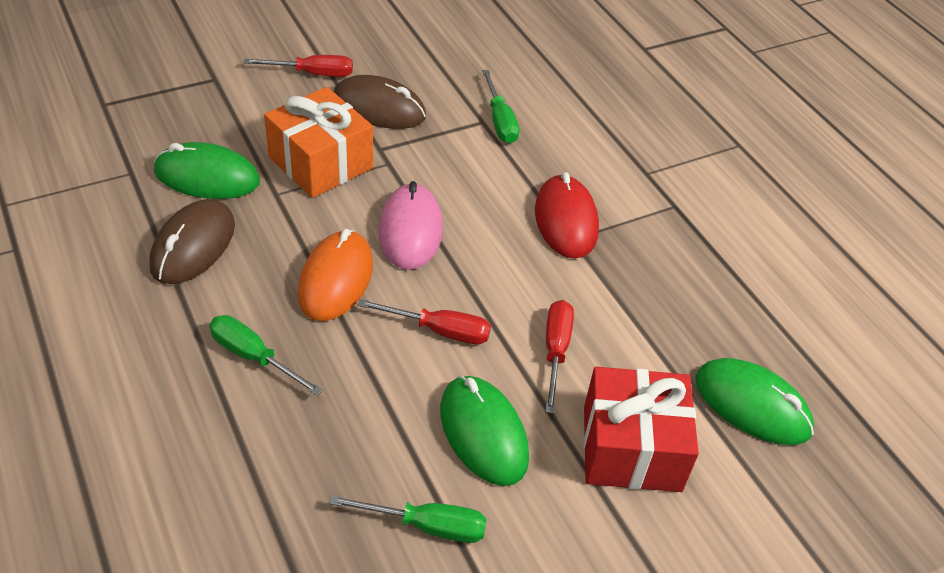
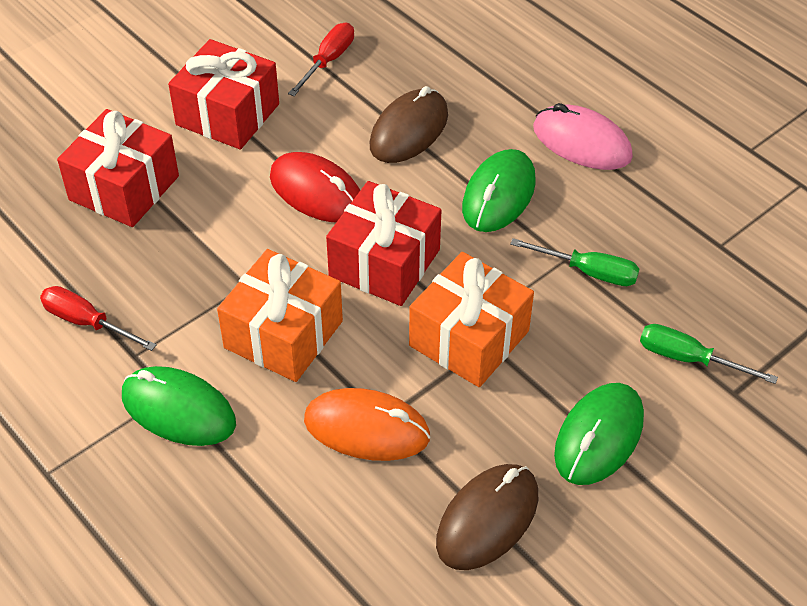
green screwdriver: [209,315,323,396] [329,495,487,543] [482,70,520,143] = 3 -> [510,238,639,286] [640,324,778,384] = 2
orange gift: [264,87,373,198] = 1 -> [217,249,343,382] [409,252,534,387] = 2
red gift: [584,367,699,492] = 1 -> [57,109,179,227] [168,39,279,150] [326,181,441,306] = 3
red screwdriver: [244,55,353,77] [357,299,491,344] [545,300,574,414] = 3 -> [40,286,157,351] [288,23,354,96] = 2

